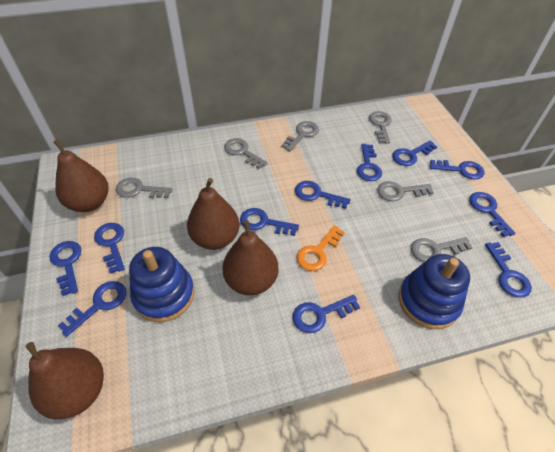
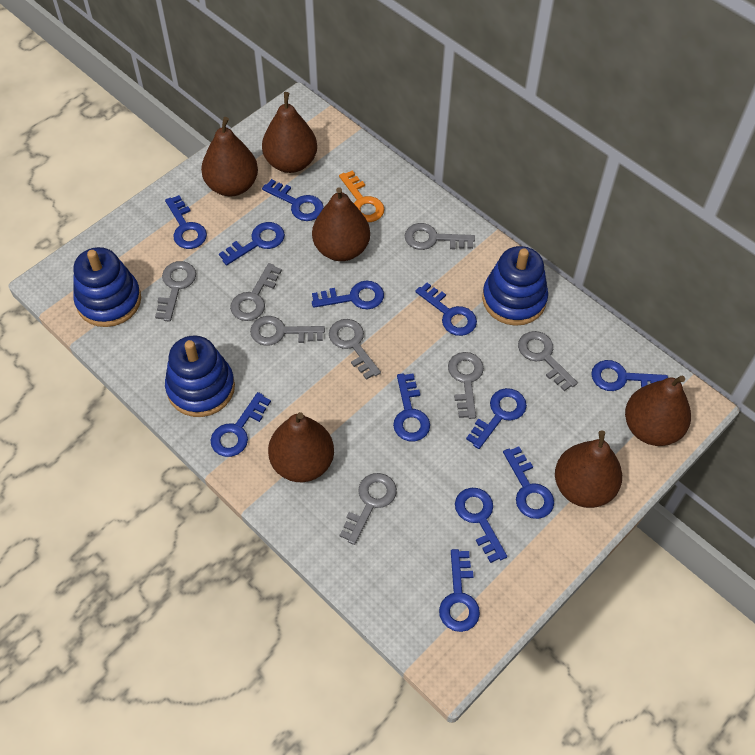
blue key: [49,241,81,296] [58,281,126,337] [94,223,125,274] [240,208,299,236] [293,295,360,333] [295,181,351,209] [357,144,382,181] [392,141,437,166] [430,160,484,180] [469,192,515,237] [485,242,532,298] = 11 -> [165,195,207,249] [210,392,271,457] [219,222,285,265] [262,179,324,221] [312,281,384,309] [393,373,430,441] [415,283,477,336] [439,549,480,632] [455,488,507,563] [466,388,527,449] [503,446,554,519] [591,360,668,391] = 12
blue stacking toy: [129,247,195,322] [398,254,470,329] = 2 -> [73,247,141,327] [165,335,235,417] [482,246,548,326] = 3
brown pear: [25,342,104,420] [53,140,108,212] [187,178,239,250] [222,220,279,295] = 4 -> [201,117,258,196] [262,92,317,173] [268,412,334,482] [312,187,370,261] [555,430,622,508] [625,375,691,446] = 6
grey key: [116,178,172,198] [224,138,267,169] [281,121,319,151] [369,111,392,144] [377,181,434,201] [411,237,473,262] = 6 -> [155,261,196,322] [230,263,282,321] [250,316,325,346] [329,319,381,380] [340,473,397,545] [405,223,475,250] [448,352,484,419] [518,331,578,391] = 8

